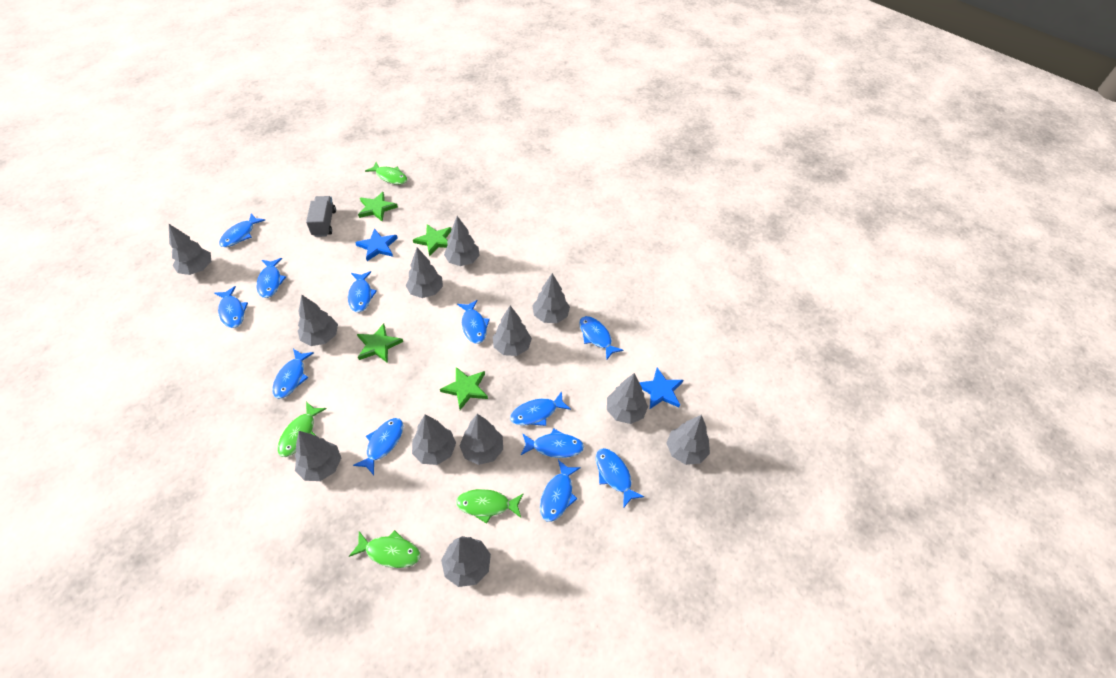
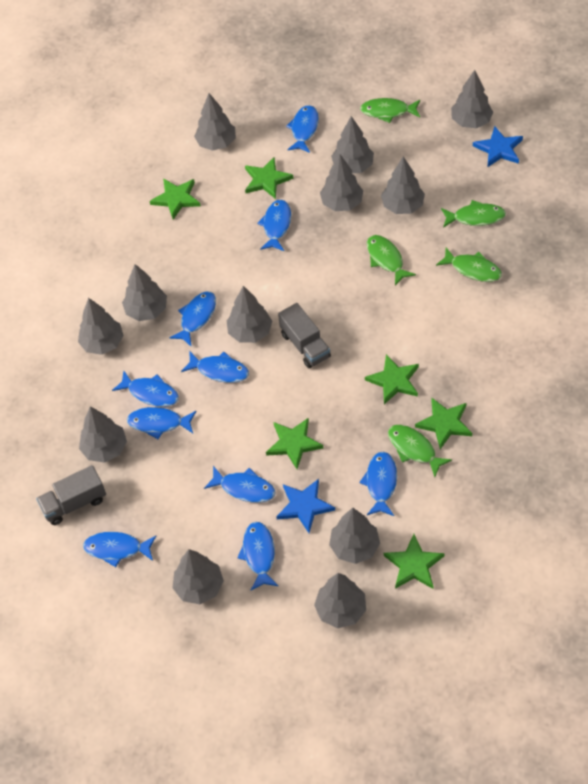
blue fish: [215,286,248,328] [219,213,265,247] [257,258,286,298] [272,349,314,399] [348,271,377,312] [353,418,403,475] [457,300,490,344] [510,391,571,426] [521,429,584,458] [540,460,581,522] [579,316,624,359] [596,448,644,509] = 12 -> [83,532,156,567] [112,371,179,407] [127,407,196,439] [169,291,216,347] [181,351,249,383] [204,466,275,503] [237,522,278,590] [257,200,291,251] [286,105,319,153] [360,452,397,516] = 10
green fish: [277,402,327,457] [349,530,421,568] [365,162,407,185] [456,489,523,524] = 4 -> [360,98,420,123] [367,235,416,286] [388,425,452,477] [436,248,502,282] [441,200,506,228] = 5
green star: [357,324,403,363] [358,192,398,222] [413,224,452,256] [440,367,488,410] = 4 -> [150,178,201,220] [245,157,294,199] [266,418,323,469] [365,354,419,404] [384,534,445,589] [415,398,472,449] = 6
grey truck: [306,196,336,237] = 1 -> [36,465,106,525] [278,303,331,368] = 2

